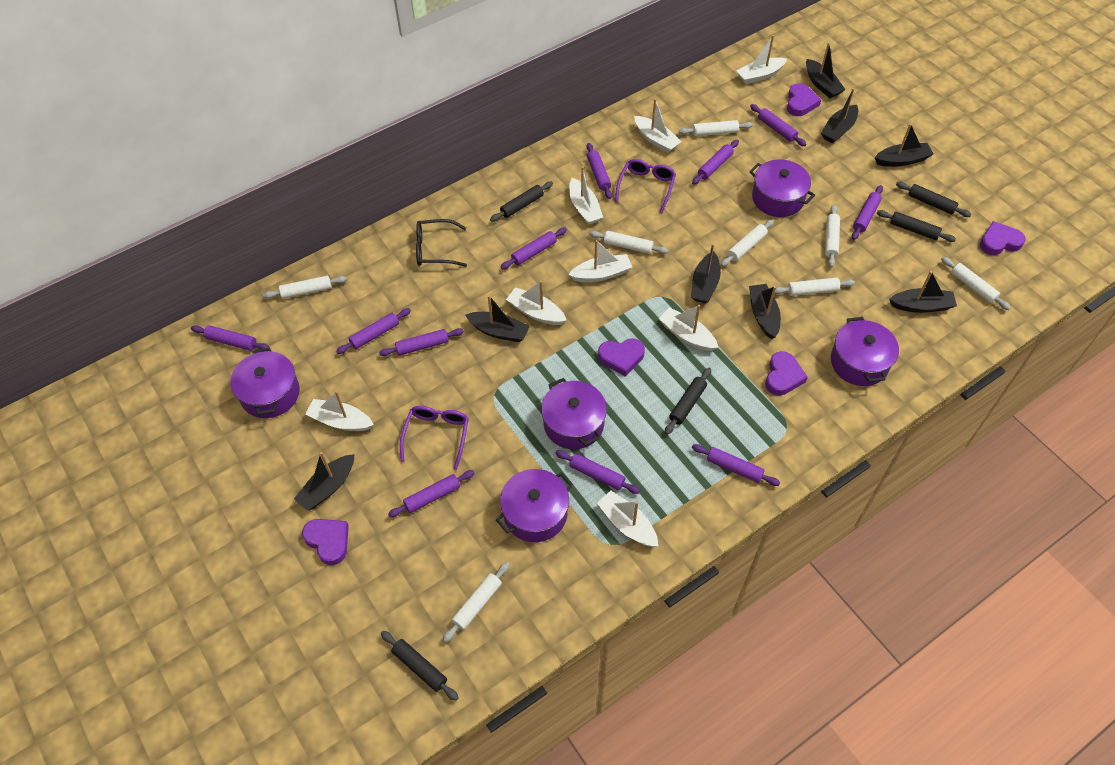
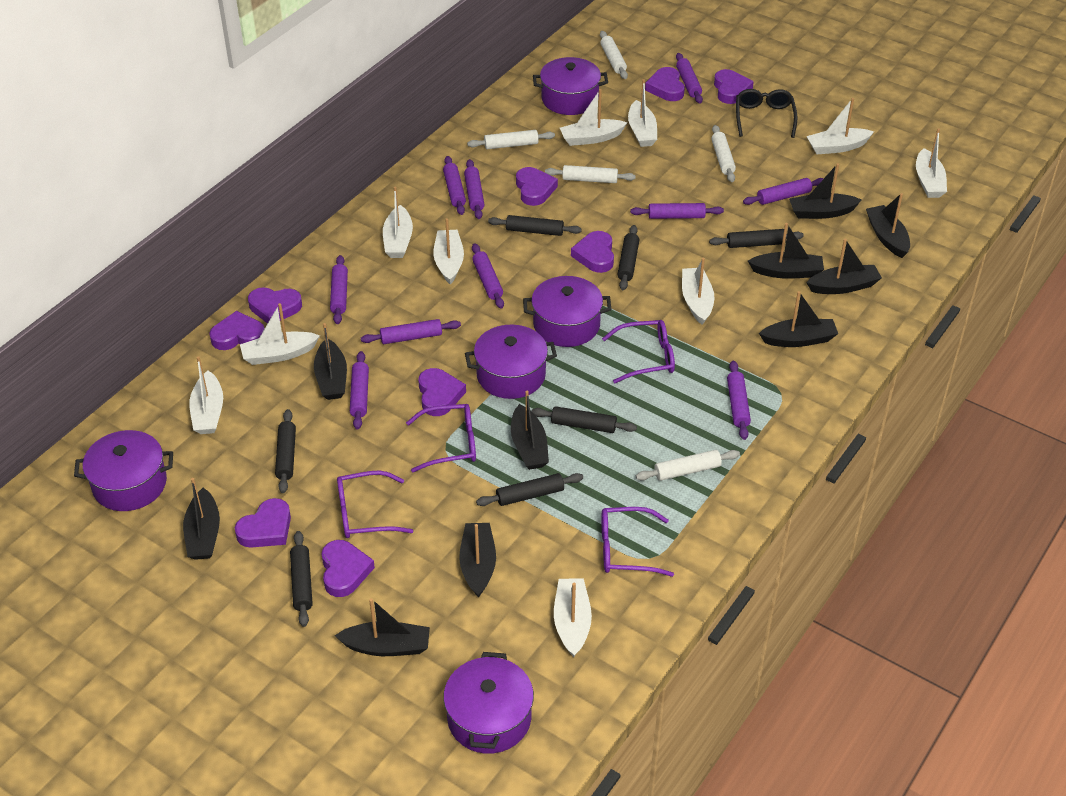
black boat: [294,452,355,511] [465,295,530,342] [691,243,721,303] [749,284,781,339] [806,42,845,98] [821,88,858,144] [875,123,934,167] [889,271,957,313] = 8 -> [183,478,220,560] [314,323,347,400] [335,598,430,656] [459,523,496,598] [511,391,549,470] [748,223,824,279] [759,291,838,347] [789,163,862,219] [806,239,882,294] [866,193,910,258] = 10
black rolling pin: [381,631,459,701] [490,181,553,222] [665,368,711,435] [877,210,956,242] [896,182,972,217] = 5 -> [275,409,296,493] [290,531,313,627] [476,473,583,506] [488,215,582,236] [532,406,637,433] [617,225,639,290] [709,229,804,248] = 7
purple glasses: [400,406,469,470] [615,159,676,213] = 2 -> [337,471,413,538] [406,404,476,472] [601,507,674,577] [602,320,675,383] = 4
purple heart: [302,519,349,565] [598,338,645,376] [765,351,808,396] [787,83,821,116] [980,221,1026,255] = 5 -> [209,311,265,350] [235,498,291,547] [248,287,302,324] [322,540,375,597] [418,368,466,416] [516,167,558,206] [571,231,614,273] [645,67,685,101] [714,69,754,104] = 9
purple rolling pin: [191,325,269,351] [336,308,411,354] [379,328,464,356] [388,470,475,517] [501,228,567,269] [555,450,640,494] [586,143,612,199] [692,140,739,185] [692,444,780,486] [750,104,807,146] [852,185,883,240] = 11 -> [330,255,348,324] [350,351,369,430] [361,319,461,344] [443,156,466,215] [464,159,485,219] [472,243,504,308] [630,203,724,219] [676,53,703,104] [727,361,751,440] [743,178,824,205] = 10
white boat: [305,391,374,431] [506,281,567,325] [568,240,632,282] [569,166,603,225] [597,490,658,547] [634,98,681,153] [658,305,718,351] [736,35,787,84] = 8 -> [189,356,223,434] [240,303,320,365] [383,186,413,258] [433,218,464,284] [554,578,592,657] [560,89,627,146] [628,79,657,147] [682,258,714,325] [806,98,874,154] [916,128,947,198] = 10
white rolling pin: [263,276,347,299] [443,562,510,643] [589,231,668,254] [679,120,753,136] [721,219,774,267] [775,278,855,296] [825,205,840,268] [941,257,1011,310] = 8 -> [467,130,555,149] [545,165,636,183] [600,31,628,79] [636,450,740,481] [711,125,736,182] = 5

